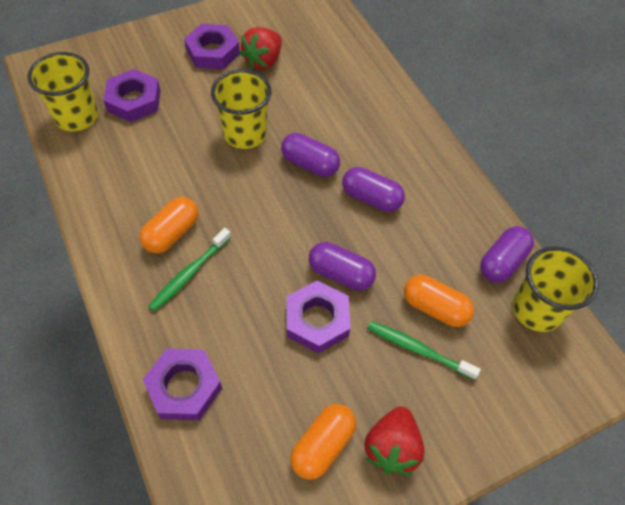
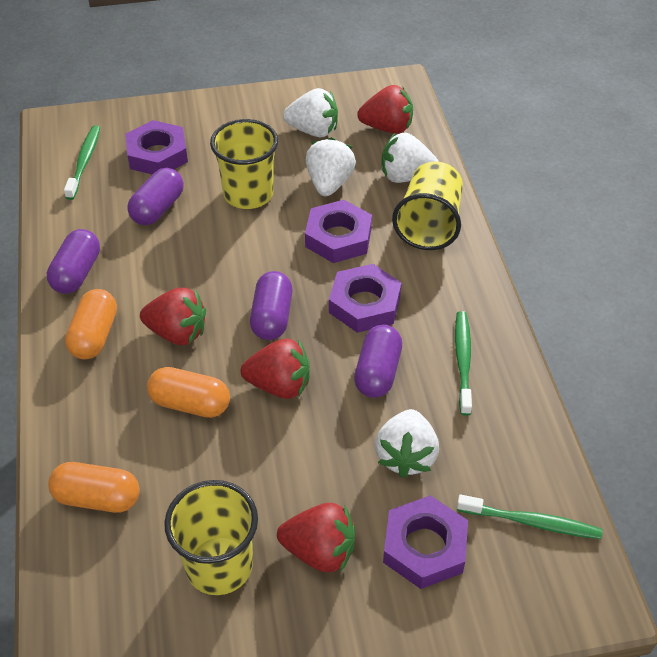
green toothbrush: [149,228,231,311] [367,321,481,380] = 2 -> [64,125,100,200] [455,311,472,416] [457,495,603,539] = 3
red strawberry: [240,27,282,69] [365,406,424,475] = 2 -> [140,288,206,345] [240,338,310,399] [277,503,355,572] [357,85,413,134] = 4
white strawberry: none = 0 -> [283,88,338,137] [306,137,356,196] [375,409,439,478] [381,133,439,183] = 4

